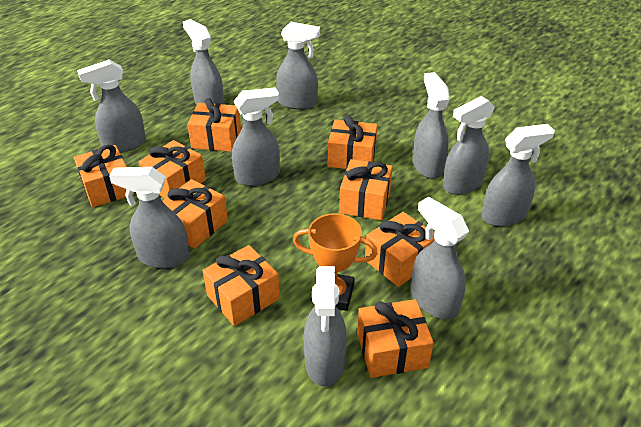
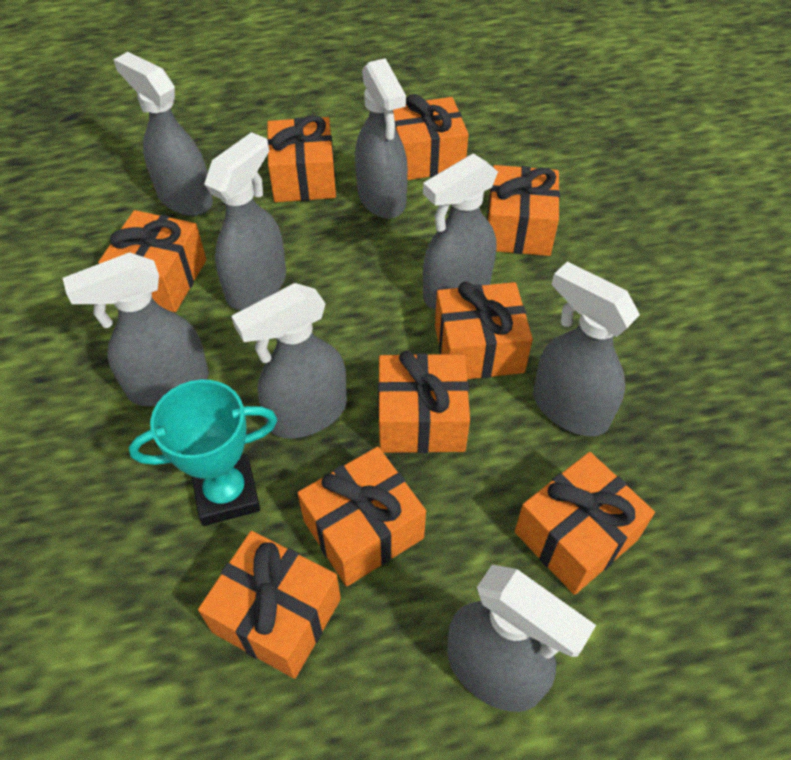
grey spray bottle: [77,59,146,153] [109,167,190,268] [183,19,224,105] [232,87,280,186] [276,22,320,110] [303,266,347,387] [411,197,469,319] [413,72,450,179] [443,96,495,195] [482,124,555,227] = 10 -> [63,252,209,406] [113,52,213,216] [204,132,286,310] [232,283,347,438] [355,58,408,219] [423,153,498,310] [447,565,596,712] [533,262,640,436] = 8
orange trophy: [293,213,378,311] = 1 -> none = 0
turquoise trophy: none = 0 -> [129,380,277,526] = 1

